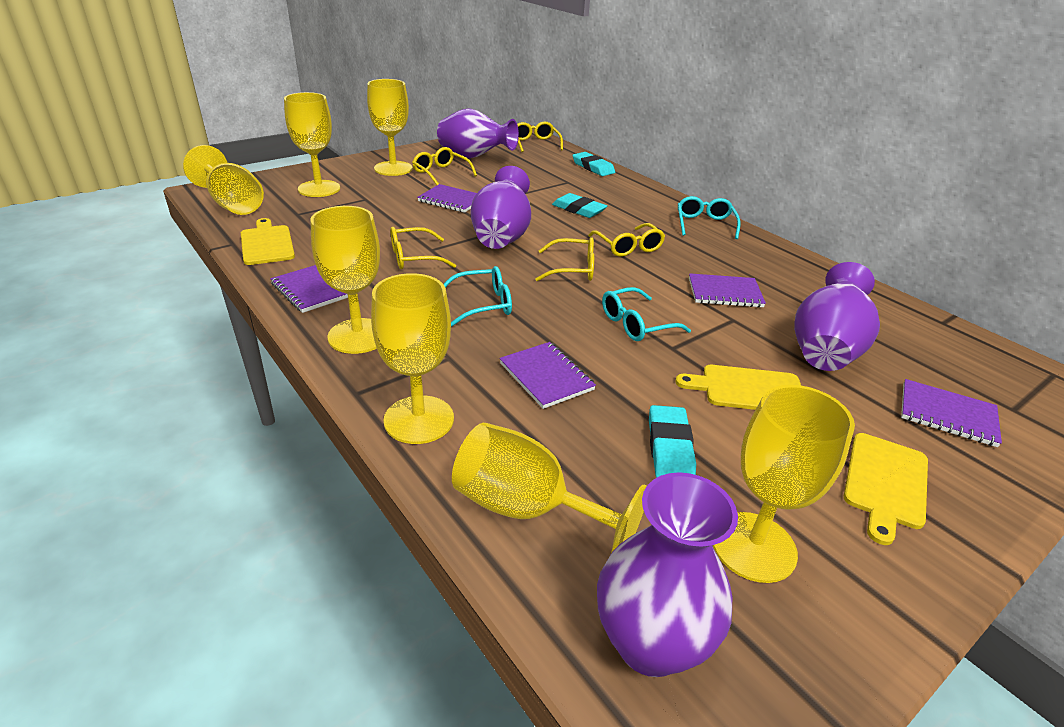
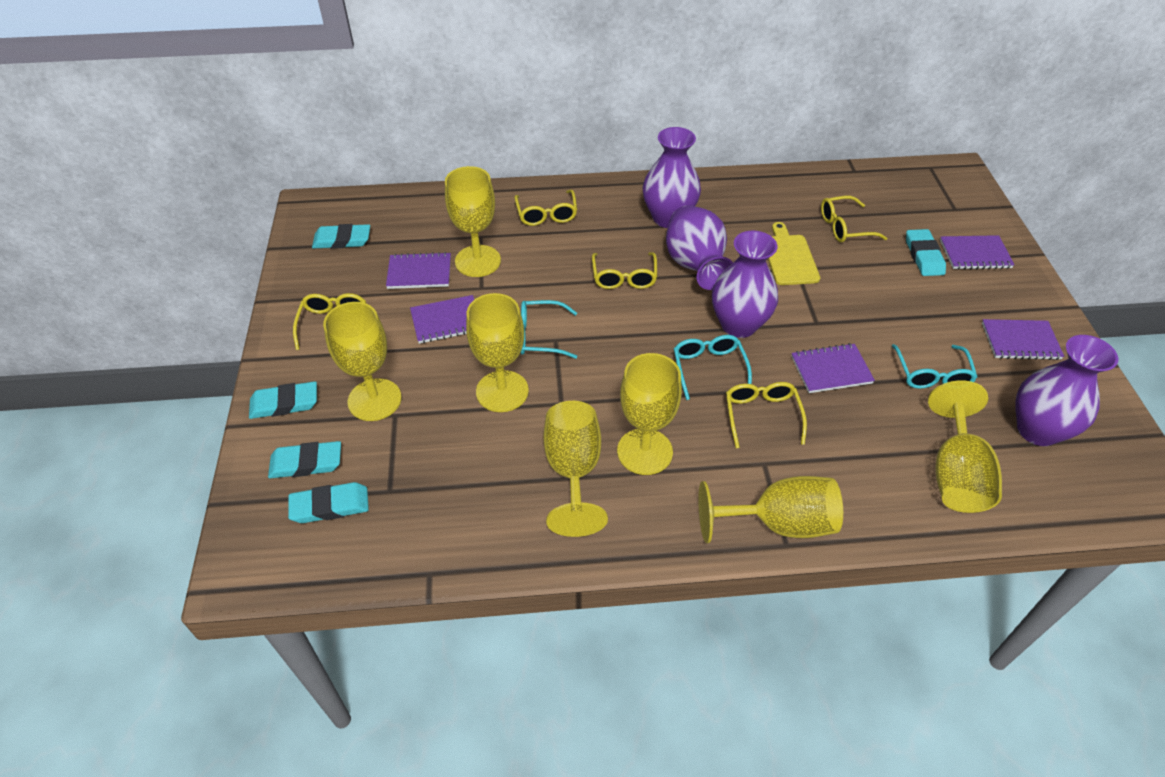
turquoise eraser: [552,193,607,218] [572,152,615,176] [649,405,696,478] = 3 -> [249,381,317,419] [268,441,341,478] [288,482,369,523] [312,224,370,249] [906,229,946,276] = 5
yellow cutting board: [241,218,295,265] [675,365,801,410] [844,433,928,545] = 3 -> [768,222,820,285] = 1

